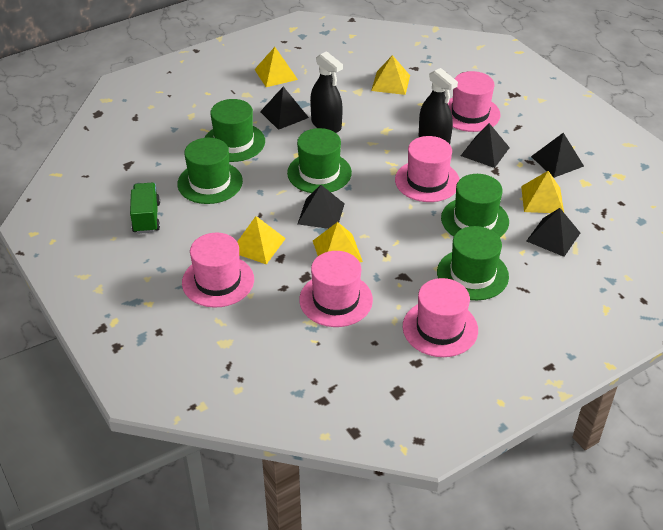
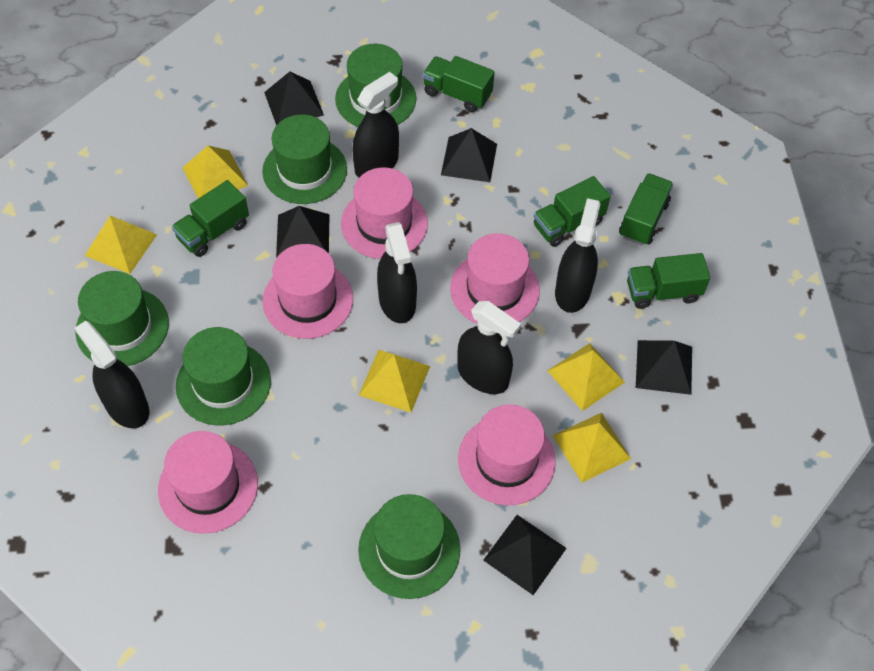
black spray bottle: [310,51,343,133] [419,68,458,144] = 2 -> [75,321,149,428] [353,72,399,178] [377,222,417,323] [457,301,521,394] [555,198,600,313] = 5
green truck: [130,183,160,234] = 1 -> [172,180,249,257] [423,56,495,112] [534,176,610,247] [619,173,673,245] [627,253,710,309] = 5

